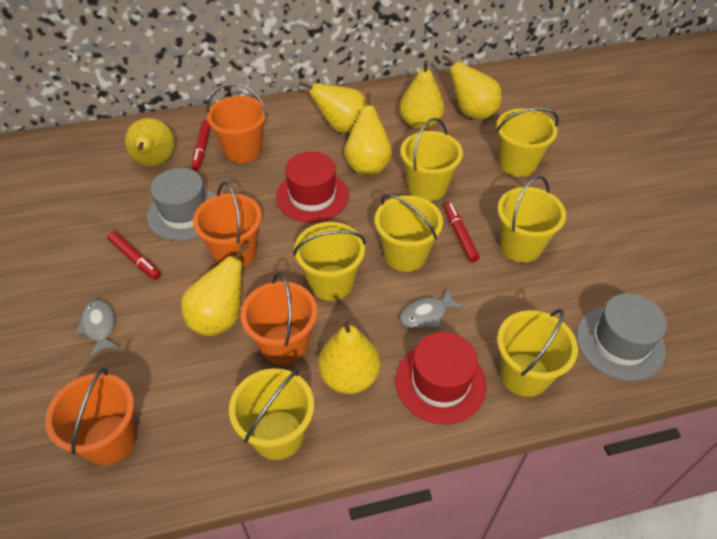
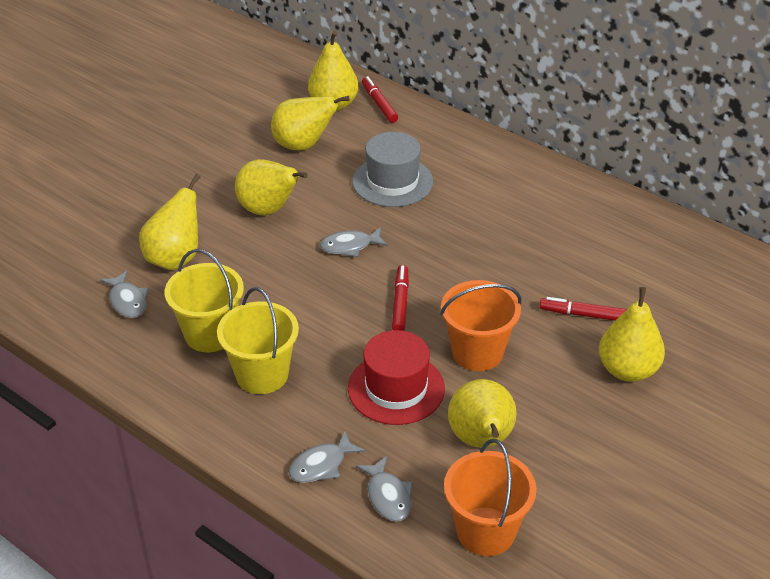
grey fish: [76,300,119,357] [400,288,464,328] = 2 -> [100,270,148,318] [289,431,365,483] [320,227,388,257] [356,456,412,521] = 4
grey hat: [147,168,216,241] [576,293,667,381] = 2 -> [352,132,433,207] = 1
orange bucket: [45,368,137,465] [193,182,262,268] [207,83,267,163] [241,272,318,366] = 4 -> [440,280,521,371] [444,439,536,556] = 2
red hat: [276,152,349,223] [395,332,486,424] = 2 -> [348,330,445,425] = 1
yellow bucket: [229,368,314,460] [293,222,366,301] [375,194,443,272] [400,118,463,201] [496,108,559,177] [497,309,578,397] [498,176,566,262] = 7 -> [165,249,244,353] [217,287,299,394] = 2
yellow pear: [125,118,175,166] [181,243,249,336] [299,81,367,133] [318,319,380,394] [344,92,392,175] [400,60,444,130] [442,54,501,120] = 7 -> [139,174,200,270] [235,159,308,215] [271,96,350,151] [308,31,359,111] [448,379,517,448] [599,287,665,382] = 6

